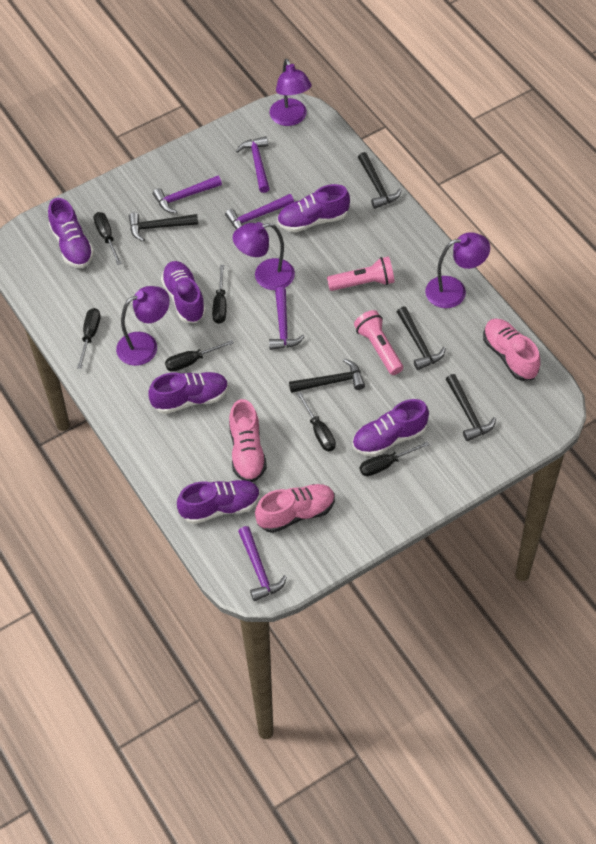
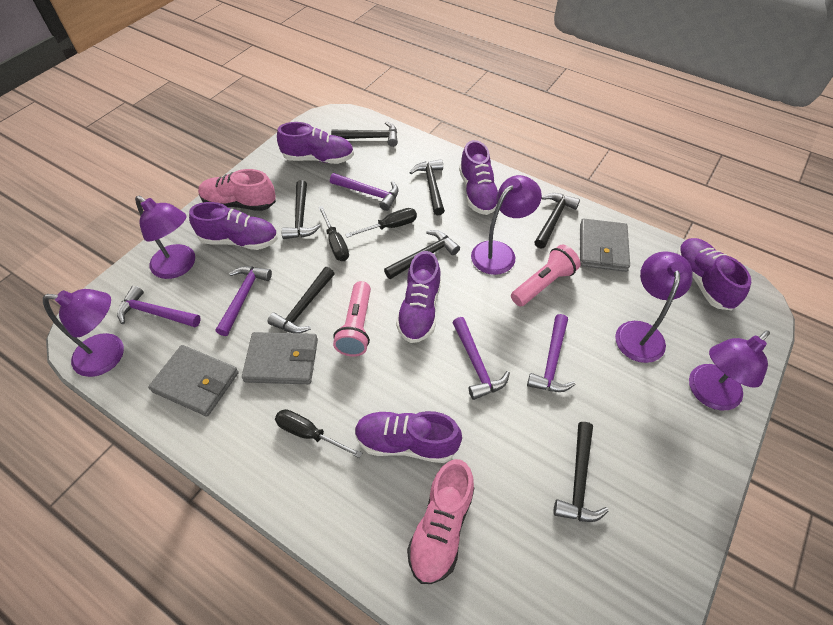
black hammer: [129,212,198,242] [289,359,365,393] [358,152,402,209] [397,307,446,370] [446,374,496,441] = 5 -> [267,267,335,333] [281,180,321,239] [331,121,398,147] [384,230,460,279] [409,159,445,215] [534,193,580,249] [553,422,609,522] = 7
black screwdriver: [77,308,101,369] [93,212,122,265] [165,340,234,372] [212,265,226,324] [297,392,336,451] [360,441,429,476] = 6 -> [275,409,362,458] [318,206,349,261] [345,208,417,238] = 3
grey wallet: none = 0 -> [148,345,239,417] [242,332,318,384] [580,219,630,272] = 3
pink shoe: [229,399,267,482] [255,484,335,533] [483,319,540,381] = 3 -> [198,169,276,211] [407,459,474,584] = 2
purple lamp: [116,286,170,366] [233,222,295,290] [270,59,311,126] [425,232,490,308] = 4 -> [43,289,124,377] [135,196,195,279] [471,175,542,275] [615,251,693,363] [689,330,770,411] = 5

